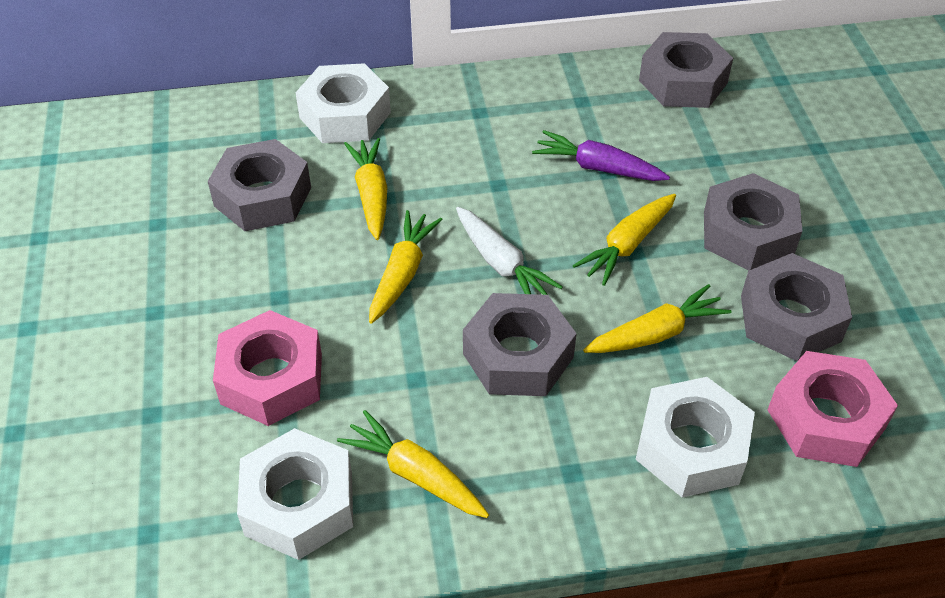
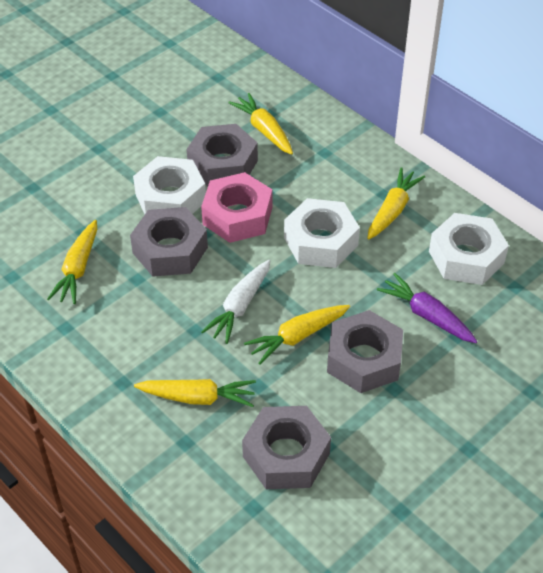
grey nut: [208,139,311,231] [463,293,577,396] [639,32,733,108] [704,173,802,271] [741,253,852,361] = 5 -> [130,207,208,276] [187,124,258,186] [242,406,331,489] [327,310,403,393] = 4
pink nut: [213,310,322,426] [768,351,898,467] = 2 -> [201,172,272,243] = 1

